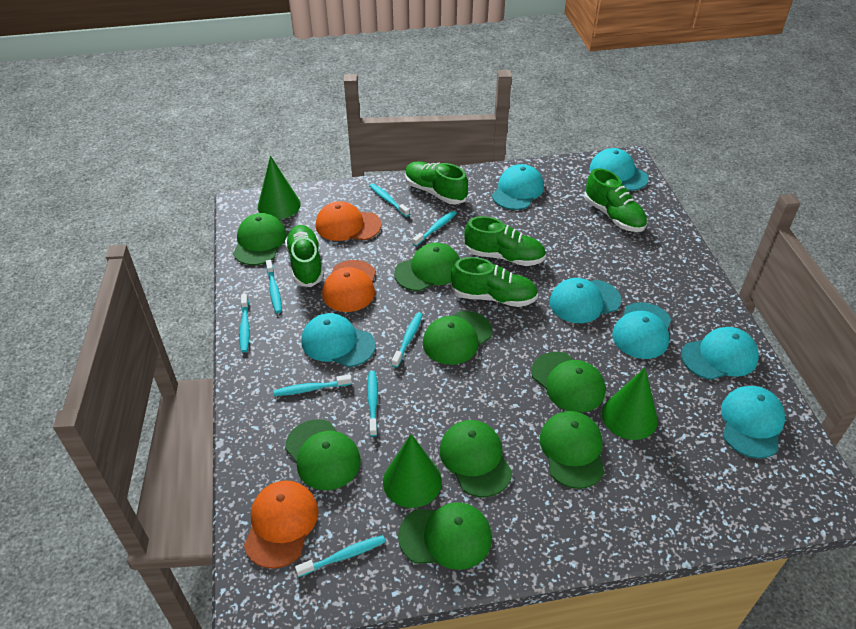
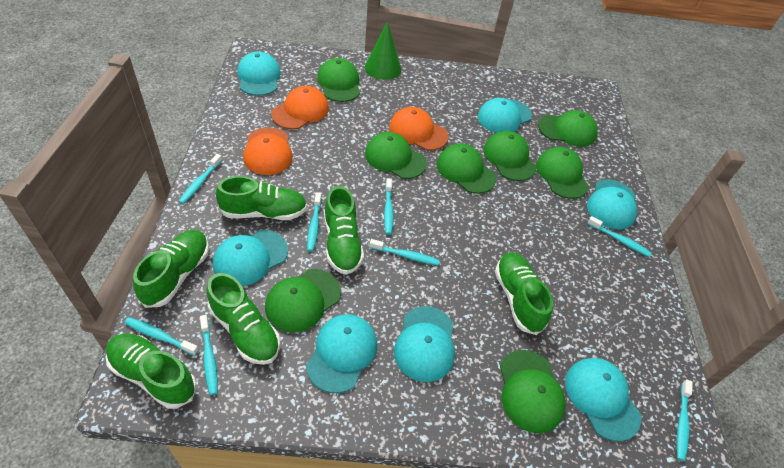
green cone: [258,156,301,219] [383,434,442,508] [602,368,658,440] = 3 -> [365,21,401,80] = 1
green shoe: [285,225,323,287] [405,162,468,204] [451,257,538,307] [464,216,546,266] [584,168,647,232] = 5 -> [105,334,197,409] [133,230,209,308] [207,273,280,365] [216,176,307,220] [324,186,364,275] [495,252,553,335] = 6

